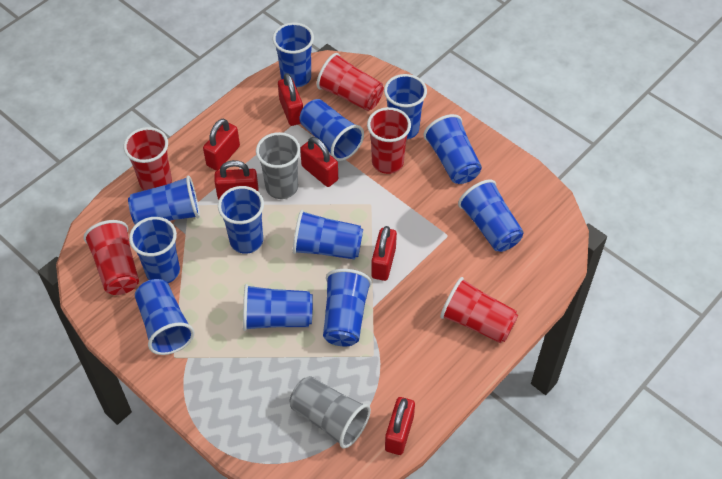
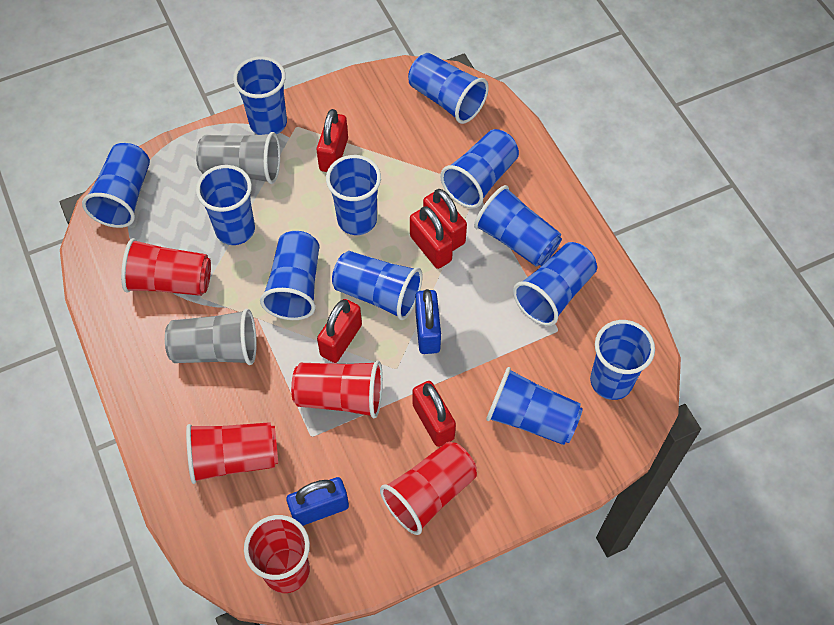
blue padlock: none = 0 -> [286,477,349,526] [415,289,441,354] = 2
red padlock: [203,119,240,171] [215,160,259,199] [278,73,303,126] [300,137,338,187] [371,226,397,281] [385,397,415,455] = 6 -> [317,109,348,172] [317,299,362,363] [410,206,453,269] [412,381,456,447] [423,189,467,251] = 5

